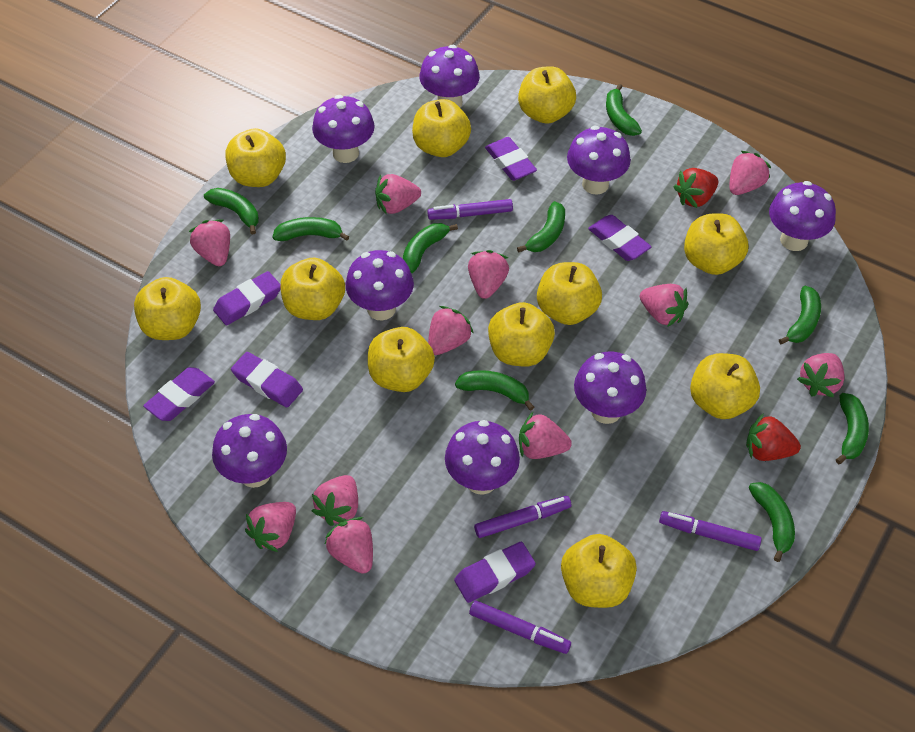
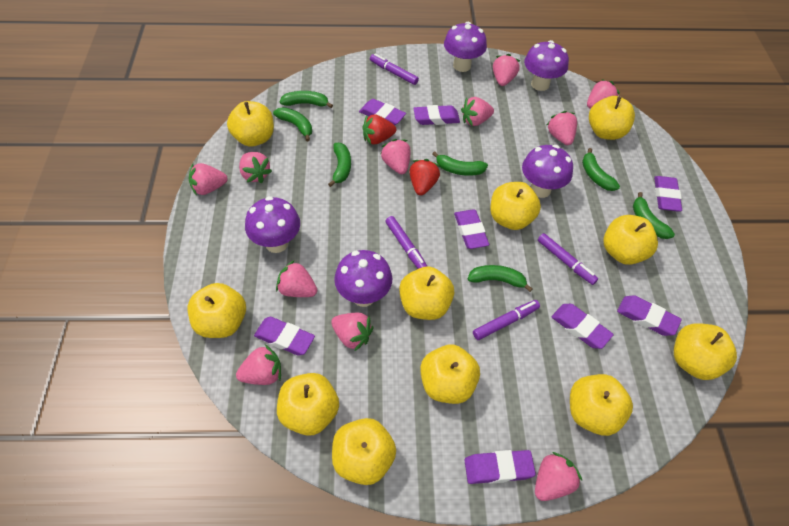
green banana: [204,188,259,235] [272,217,349,241] [403,223,458,273] [455,370,534,411] [517,201,565,253] [606,84,642,136] [749,482,795,562] [779,286,821,344] [836,393,869,464] = 9 -> [273,107,312,141] [280,91,333,108] [328,143,351,187] [432,151,488,176] [468,265,533,292] [582,148,620,191] [633,192,675,239] = 7
purple eraser: [143,367,215,421] [213,271,281,325] [231,352,303,408] [454,542,536,603] [485,137,537,181] [588,215,651,261] = 6 -> [254,317,315,356] [359,99,406,125] [413,105,460,125] [454,210,489,249] [464,450,536,484] [552,304,614,349] [617,295,682,336] [654,176,682,212] = 8
purple mushroom: [212,414,287,488] [312,95,375,163] [346,250,414,320] [419,45,480,108] [445,420,520,495] [567,126,631,195] [574,351,647,424] [769,181,836,251] = 8 -> [245,196,300,253] [334,250,392,307] [444,22,487,72] [522,145,573,198] [524,40,569,91] = 5

